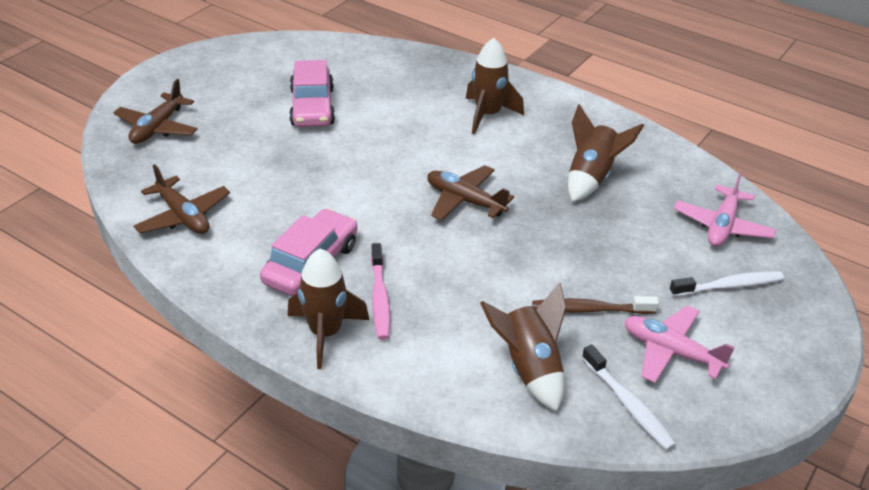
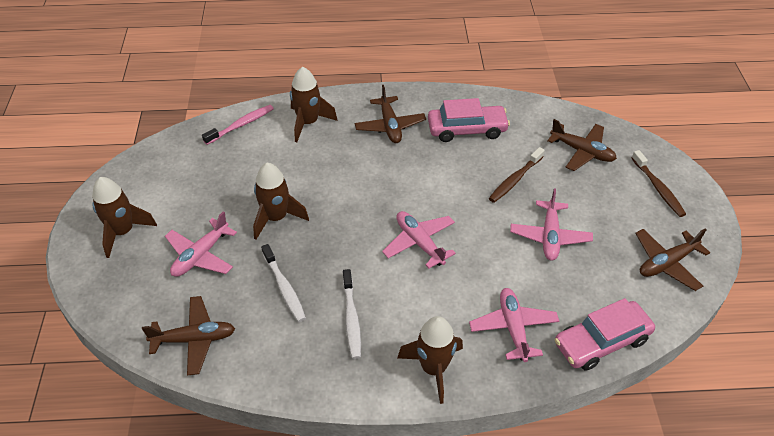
brown plane: [113,79,198,144] [134,164,230,234] [427,165,514,221] = 3 -> [142,296,235,376] [355,85,426,143] [547,119,617,171] [635,229,710,291] = 4
brown toothbrush: [532,296,659,314] = 1 -> [489,147,545,203] [632,150,686,217] = 2
pink plane: [624,306,735,383] [673,172,776,247] = 2 -> [165,211,237,277] [382,211,456,269] [469,288,559,362] [510,189,593,261] = 4

